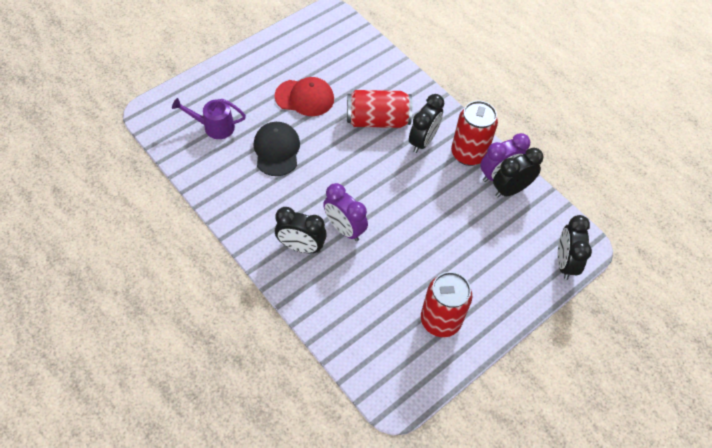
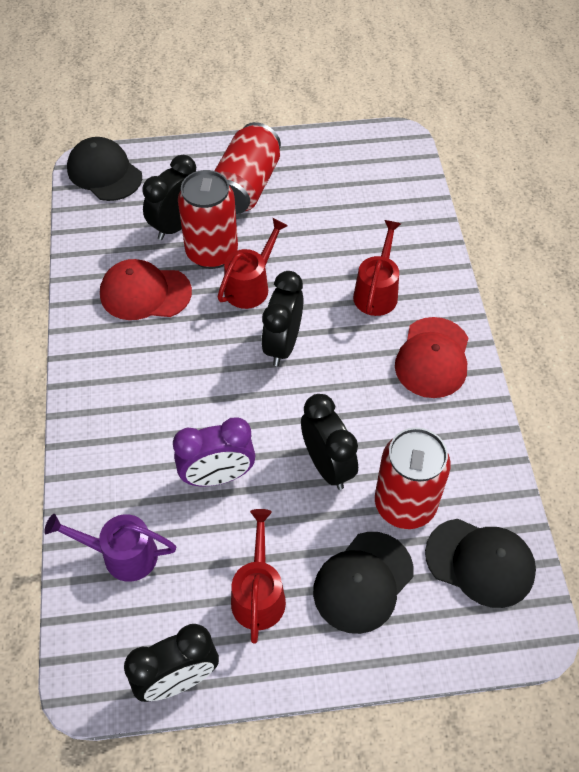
black cap: [254,122,300,176] = 1 -> [67,137,142,201] [313,532,414,634] [425,519,536,608] = 3
purple clock: [323,183,368,241] [480,133,530,182] = 2 -> [173,417,256,486] = 1
red cap: [275,77,334,116] = 1 -> [100,259,192,320] [395,317,468,398] = 2
red watering can: none = 0 -> [217,218,288,309] [231,509,286,644] [353,220,401,316] = 3

